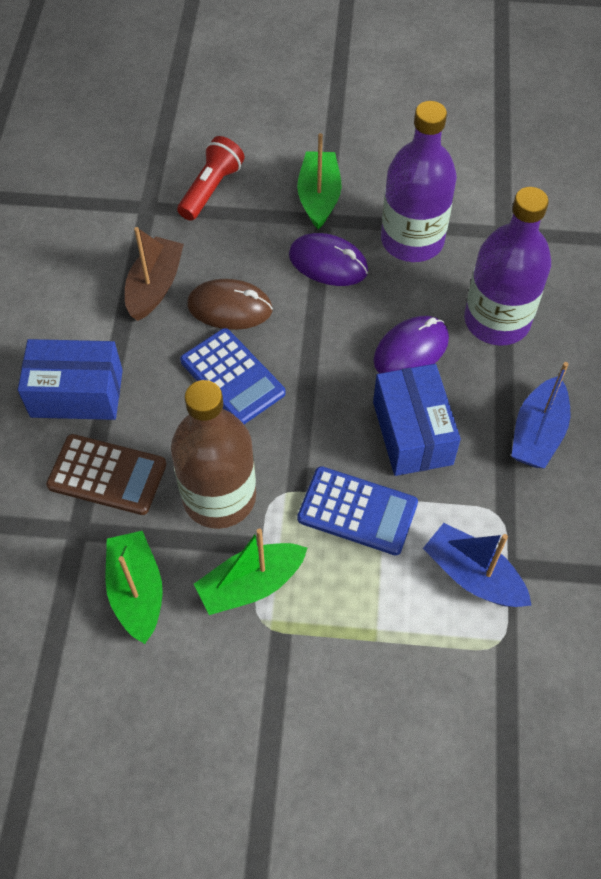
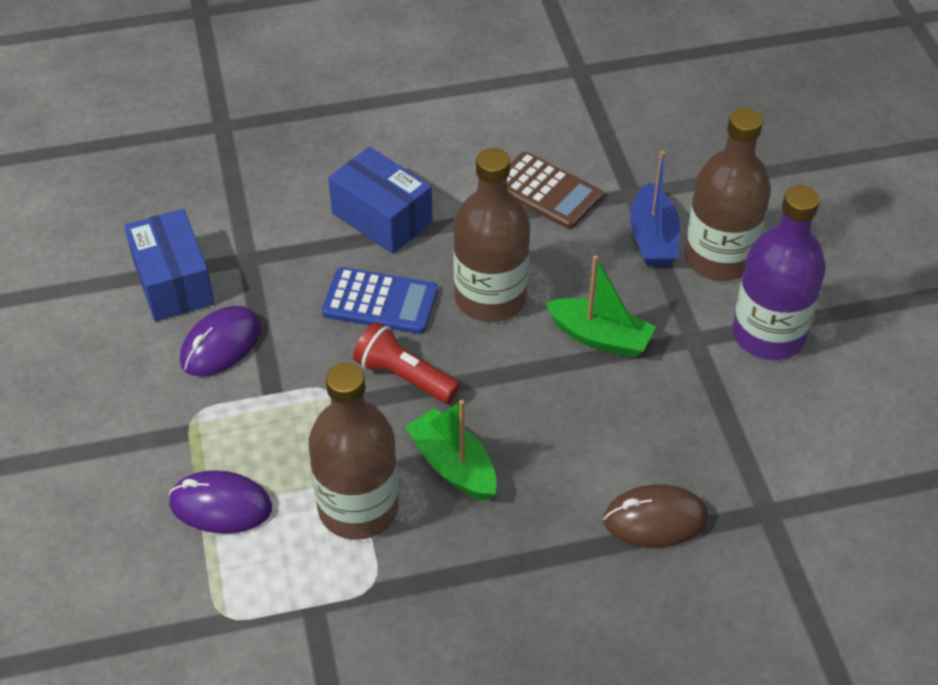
blue boat: [423,523,532,607] [511,362,570,468] = 2 -> [630,151,680,266] = 1
blue calculator: [180,328,286,424] [297,466,418,555] = 2 -> [322,267,438,334] = 1
brown boat: [125,227,184,321] = 1 -> none = 0
brown bottle: [171,380,256,529] = 1 -> [309,363,399,540] [453,148,530,322] [685,108,771,281] = 3
green boat: [106,531,163,644] [194,528,307,615] [297,133,342,229] = 3 -> [405,400,497,501] [546,255,656,358] = 2
purple bottle: [381,101,457,262] [464,187,551,346] = 2 -> [732,185,826,360] = 1

